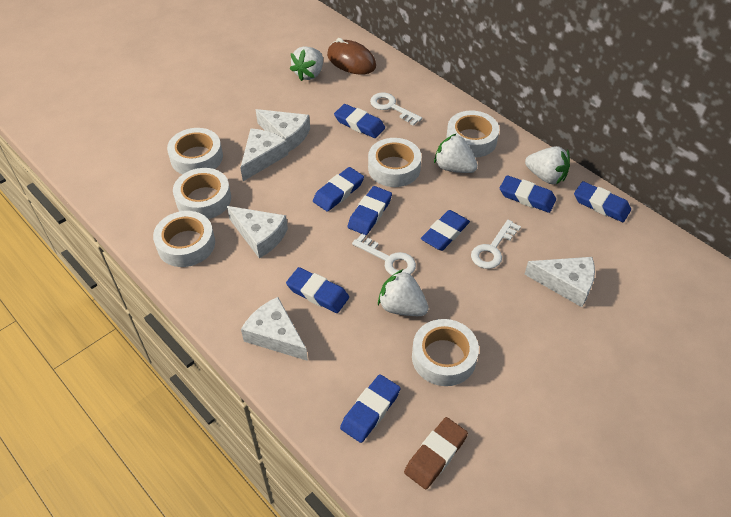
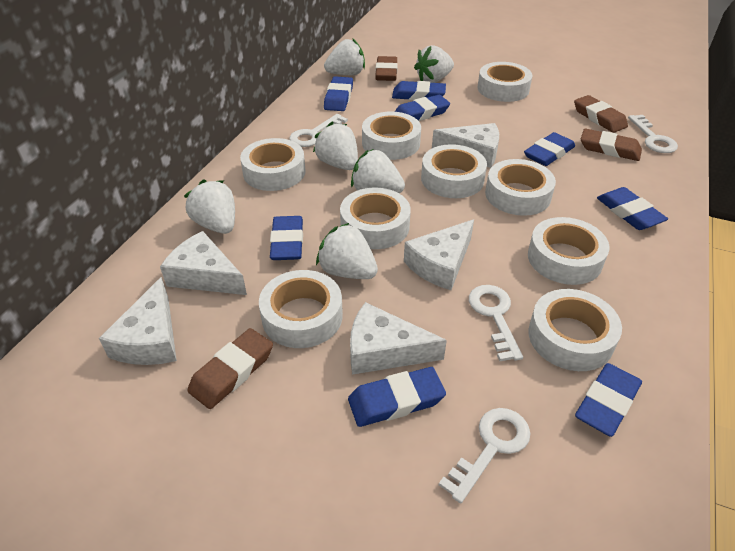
brown eraser: [404,417,468,489] = 1 -> [187,328,273,409] [375,56,398,81] [574,95,628,133] [581,128,642,161] = 4
brown mouse: [327,38,376,74] = 1 -> none = 0
white key: [352,234,416,275] [370,92,422,126] [471,220,521,269] = 3 -> [289,114,348,147] [439,408,531,504] [469,285,523,361] [628,115,678,153] = 4
white strawberry: [290,46,323,81] [378,269,429,316] [434,133,478,173] [525,146,570,184] = 4 -> [184,179,235,234] [313,122,358,170] [316,223,378,279] [324,38,365,75] [351,149,405,193] [414,45,454,83] = 6
white tape: [153,211,215,267] [167,128,223,175] [173,168,231,219] [368,138,422,187] [412,319,479,386] [446,111,499,158] = 6 -> [240,138,306,191] [259,270,343,348] [340,188,411,249] [362,112,421,160] [421,144,487,198] [477,62,532,102] [485,159,556,216] [528,217,609,285] [528,289,622,371] = 9

